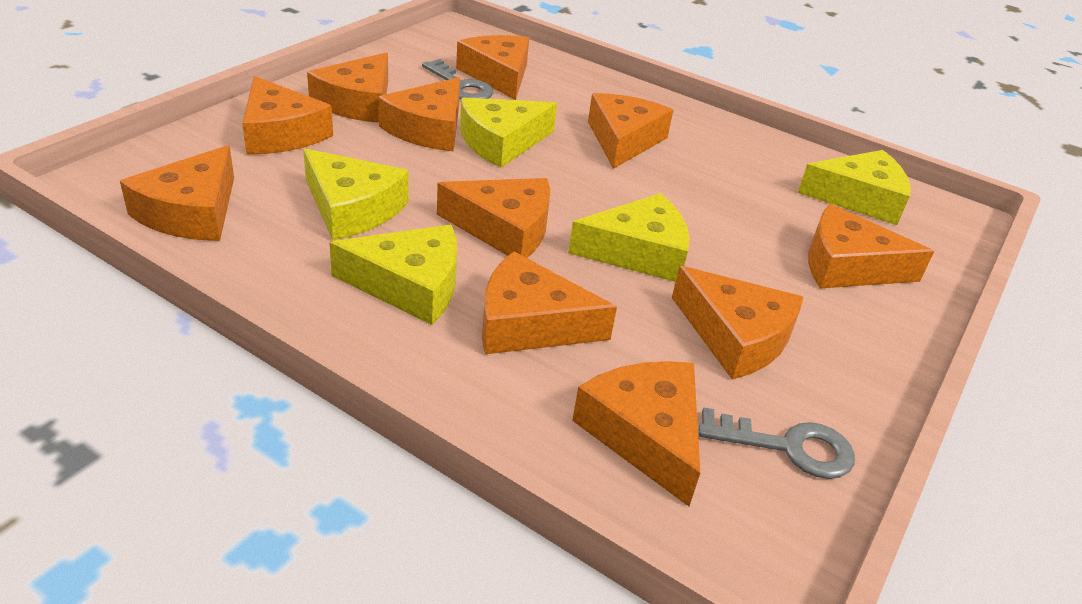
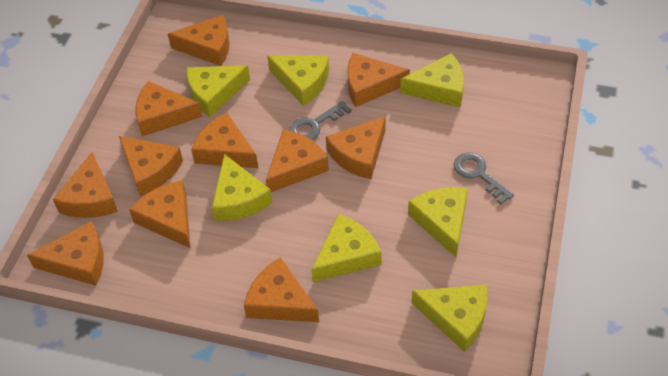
yellow cheese: [303,149,409,240] [329,225,457,325] [460,98,557,168] [568,193,690,282] [798,150,911,225] = 5 -> [187,65,250,117] [212,154,272,221] [267,55,329,106] [311,214,381,282] [400,53,464,107] [408,187,468,257] [412,285,488,352] = 7

